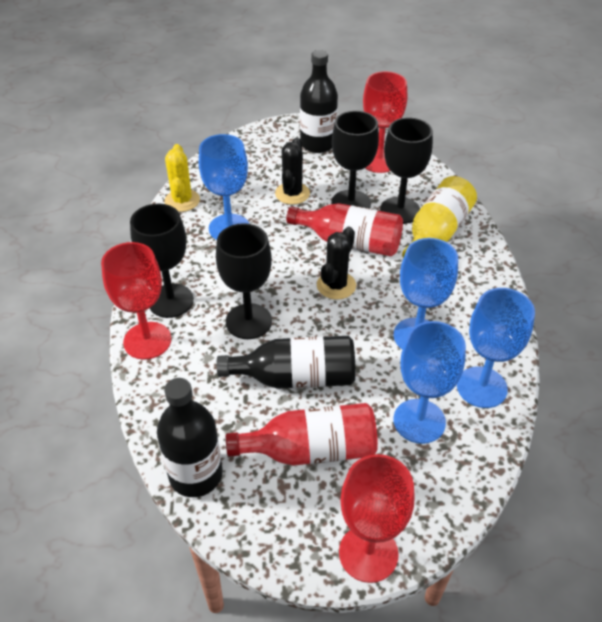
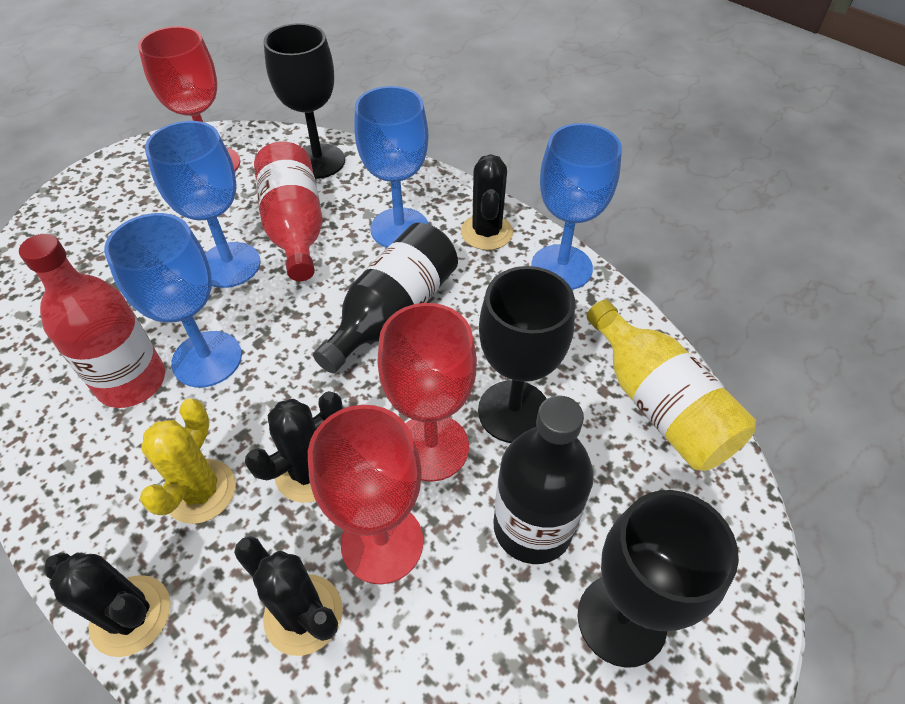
black bottle: [157,378,223,497] [217,336,355,389] [300,50,338,153] = 3 -> [313,223,458,373] [493,395,594,564] = 2
black cactus: [275,137,310,205] [317,226,356,300] = 2 -> [44,552,171,657] [234,536,343,656] [245,391,343,503] [461,154,513,250] = 4
black goblet: [130,204,194,318] [216,223,272,339] [331,111,379,209] [380,118,433,224] = 4 -> [264,23,345,179] [478,266,575,443] [577,490,739,668] = 3

